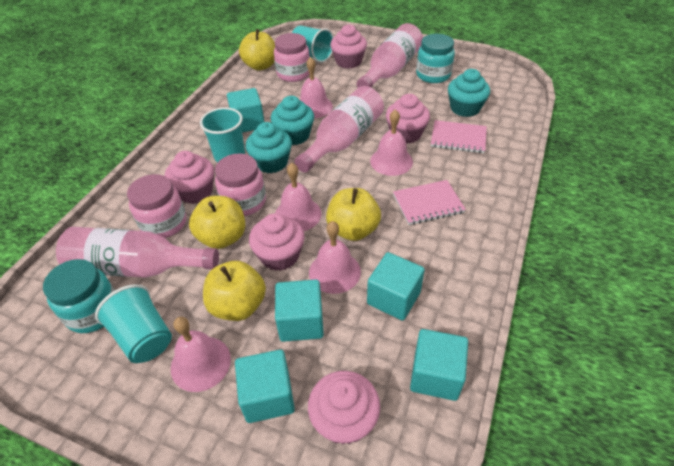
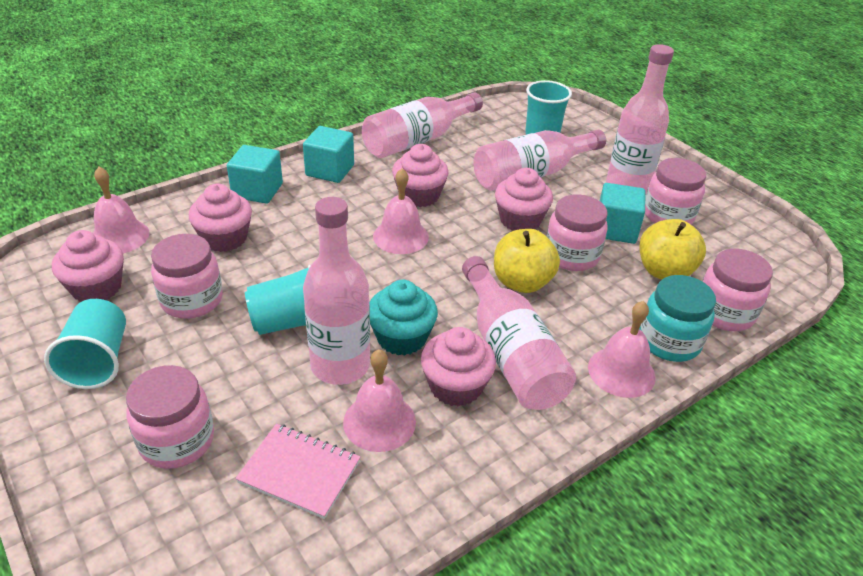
pink bell: [171,316,231,392] [275,163,321,231] [300,57,333,118] [309,221,361,294] [370,109,413,176] = 5 -> [93,167,149,254] [343,349,416,452] [373,168,429,254] [588,301,656,398] = 4
pink bottle: [56,227,219,278] [294,86,384,173] [357,23,423,88] = 3 -> [303,197,370,385] [362,92,483,158] [462,256,576,410] [473,129,606,191] [606,44,674,194] = 5
pink jar: [127,174,186,238] [215,153,266,216] [274,33,310,82] = 3 -> [126,365,214,469] [151,234,223,319] [546,194,608,271] [645,158,706,224] [702,249,773,331] = 5
pink notebook: [393,180,466,225] [431,120,487,153] = 2 -> [235,424,361,519] = 1
turquoise cube: [227,88,264,133] [235,350,295,423] [275,280,324,342] [367,252,425,321] [410,329,468,401] = 5 -> [227,145,283,204] [303,126,354,183] [600,183,645,244] = 3
turquoise cupcake: [245,122,292,173] [271,96,314,145] [448,69,490,117] = 3 -> [370,280,438,356] = 1
turquoise jar: [43,259,115,333] [416,34,455,83] = 2 -> [639,275,716,362] = 1
yellow apple: [189,196,245,249] [203,261,266,321] [239,29,275,70] [326,188,381,241] = 4 -> [494,229,560,293] [640,219,706,279] = 2

